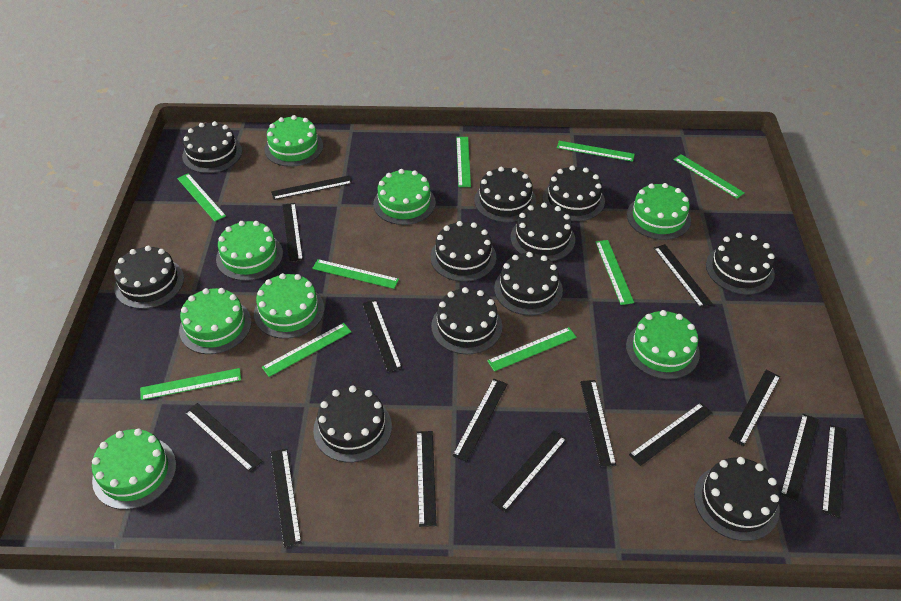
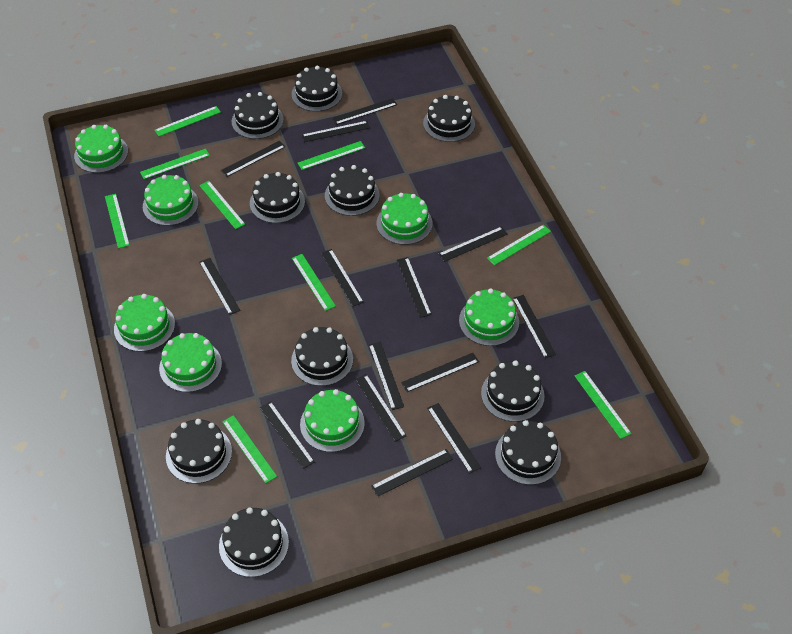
black cake: [114,246,184,309] [182,121,242,173] [313,386,392,462] [430,221,496,282] [431,287,502,354] [474,167,536,222] [494,252,563,315] [510,203,575,261] [543,165,605,221] [694,457,780,541] [706,233,775,295] = 11 -> [166,419,232,484] [219,507,289,577] [232,92,284,139] [250,172,305,223] [291,327,353,386] [292,66,342,112] [325,165,380,216] [423,95,475,142] [481,360,545,422] [495,420,561,485] = 10
green cake: [92,429,176,510] [179,288,252,354] [216,221,283,281] [254,273,324,339] [264,115,323,167] [373,169,436,225] [626,310,700,379] [627,183,691,240] = 8 -> [74,125,128,173] [114,294,175,352] [143,175,198,226] [159,333,222,392] [300,389,365,452] [377,193,432,245] [459,289,519,346] = 7

